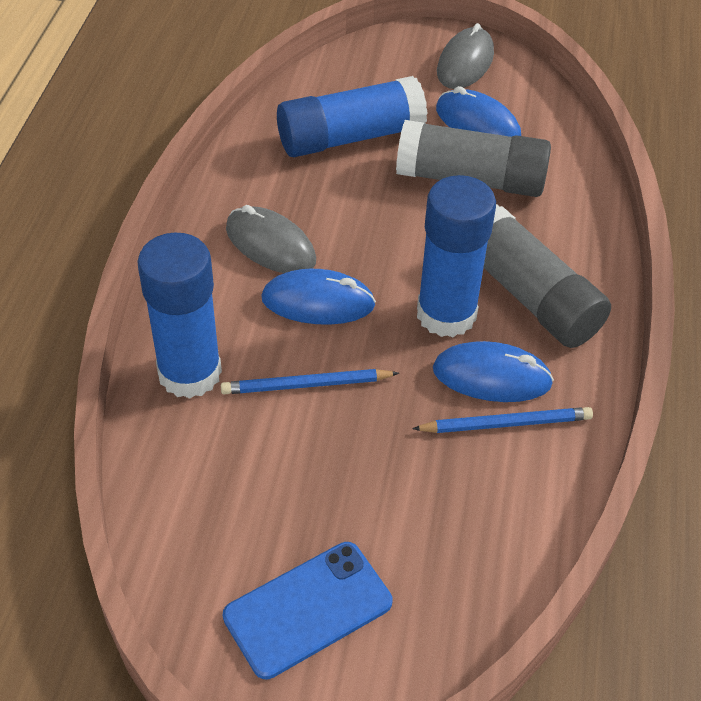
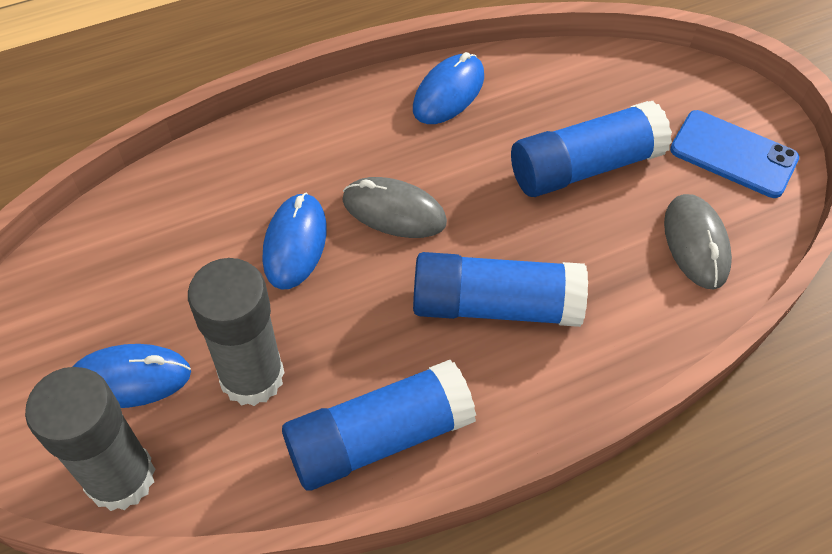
blue pencil: [221,369,399,394] [412,407,593,433] = 2 -> none = 0

